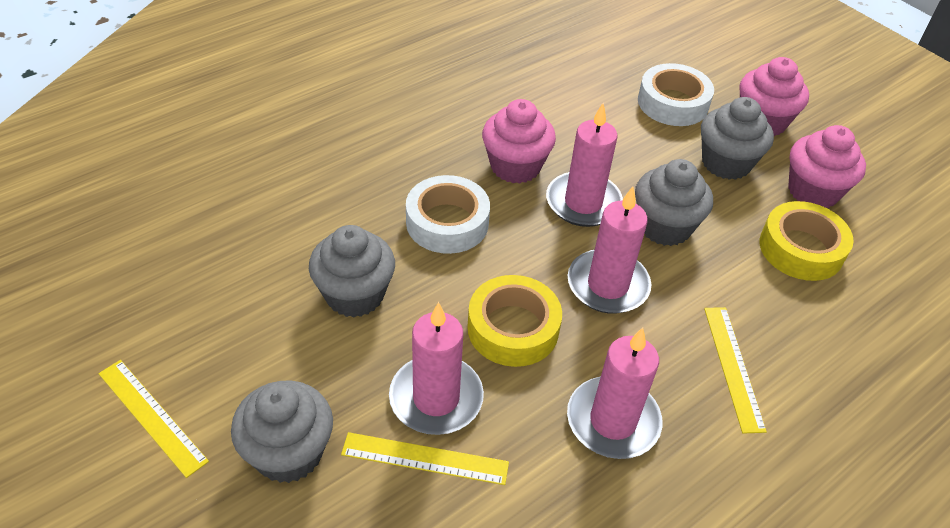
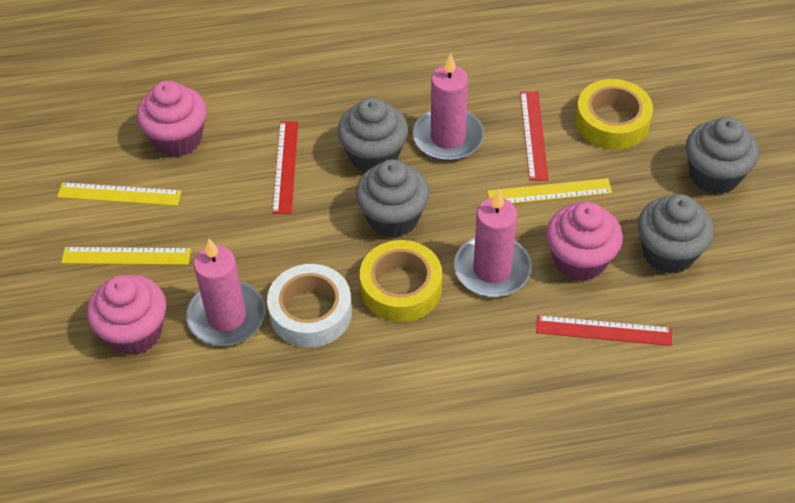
pink candle: [389,302,484,435] [546,103,623,227] [567,327,662,459] [568,186,651,314] = 4 -> [186,239,266,346] [413,53,484,161] [454,190,532,297] = 3
red ruler: none = 0 -> [272,121,298,214] [520,91,549,181] [536,315,672,346] = 3
white tape: [406,175,490,254] [638,63,714,126] = 2 -> [267,264,352,348] = 1

